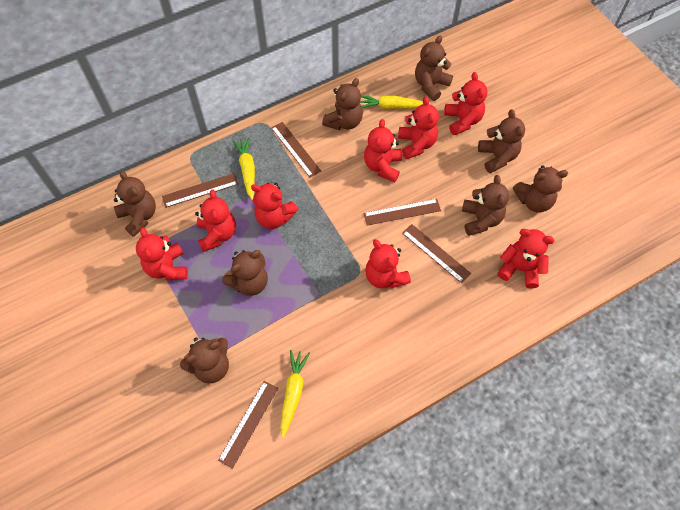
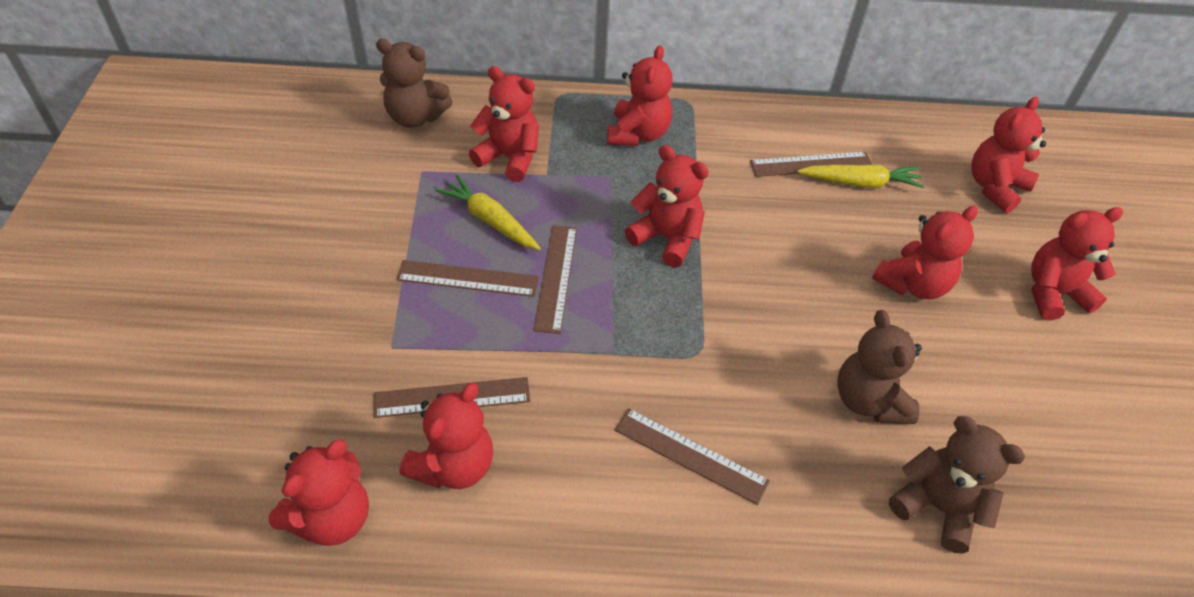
brown teddy bear: [114,171,156,237] [180,338,229,383] [222,250,268,296] [322,78,363,130] [415,36,453,101] [462,175,509,236] [478,109,525,173] [513,165,568,212] = 8 -> [376,39,453,128] [837,310,922,424] [889,416,1025,554] = 3
yellow carrot: [233,137,255,200] [280,350,310,438] [360,95,430,109] = 3 -> [435,175,541,250] [797,164,924,188] = 2

